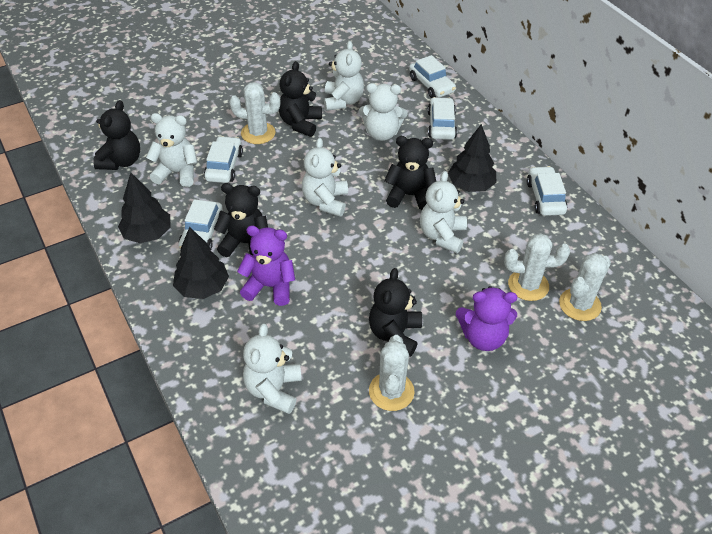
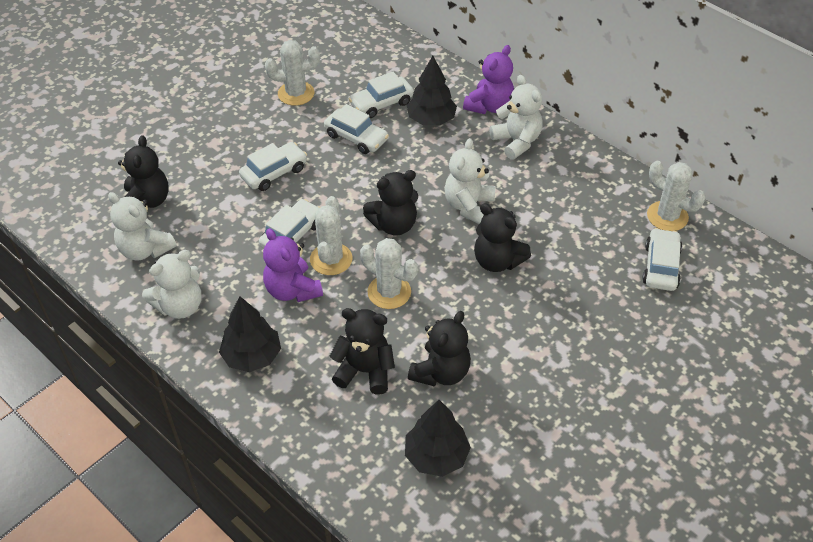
white teddy bear: [146,113,198,187] [243,324,302,414] [302,138,348,217] [324,41,364,111] [359,83,407,141] [420,171,467,253] = 6 -> [108,192,177,260] [142,250,201,319] [444,138,495,224] [490,75,543,160] = 4

